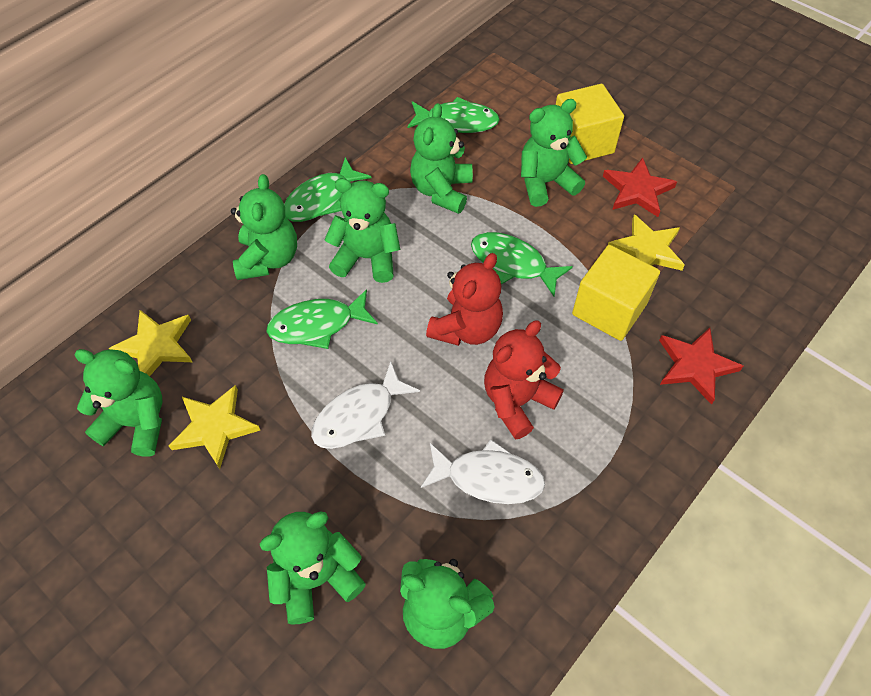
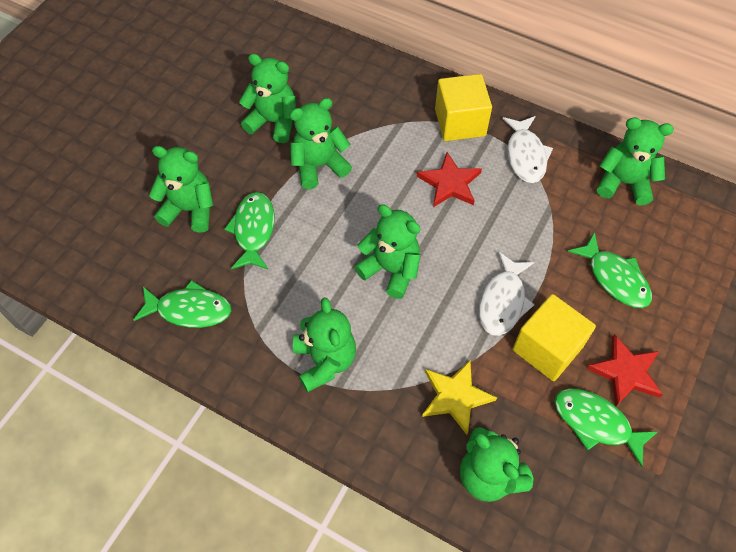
red teddy bear: [426,253,503,346] [484,320,564,440] = 2 -> none = 0
yellow star: [109,310,192,376] [169,385,260,469] [608,214,685,271] = 3 -> [422,360,497,435] = 1

